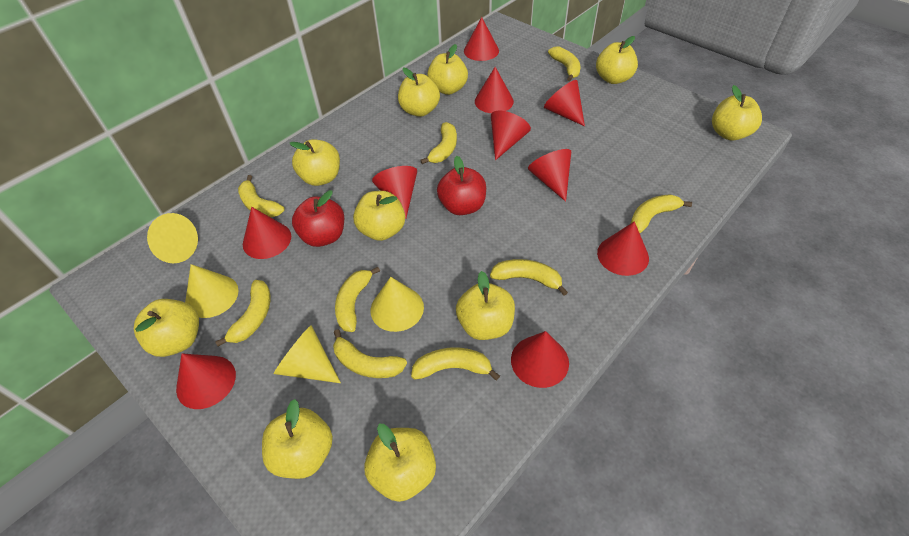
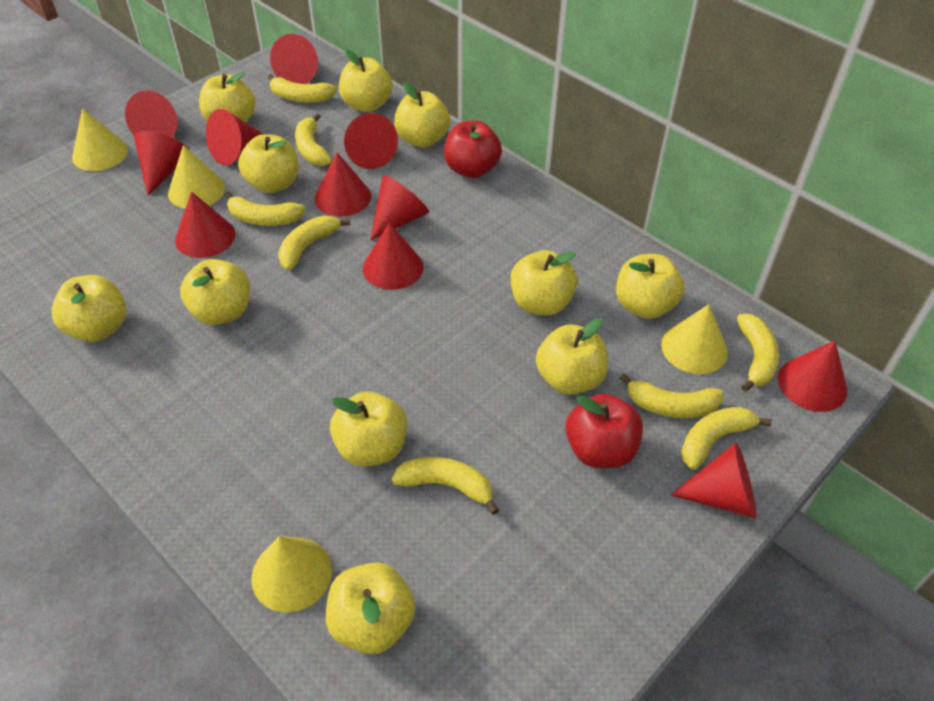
red cone: [176,353,236,409] [243,207,291,259] [372,166,417,219] [464,17,499,61] [475,67,514,113] [491,111,531,160] [511,331,569,388] [528,149,571,202] [544,80,585,126] [597,221,649,276] = 10 -> [125,91,178,138] [134,131,188,196] [175,192,235,258] [206,109,263,165] [270,34,318,84] [315,152,371,217] [344,113,398,169] [363,222,424,290] [370,175,429,241] [671,442,756,518] [778,341,848,412] = 11
yellow apple: [134,299,199,357] [262,399,333,479] [289,139,340,186] [353,191,405,241] [364,424,436,502] [398,68,440,117] [427,44,468,95] [456,271,515,340] [596,36,638,84] [712,85,762,141] = 10 -> [52,275,127,342] [180,259,250,325] [199,72,256,122] [238,134,298,193] [326,562,415,654] [330,392,407,466] [339,49,393,112] [394,82,450,148] [511,250,577,315] [536,319,608,395] [616,254,685,319] = 11
yellow banana: [215,280,271,346] [238,175,285,217] [333,329,407,378] [335,266,380,332] [411,347,500,380] [420,122,457,164] [490,259,568,296] [548,46,580,81] [631,194,692,233] = 9 -> [224,192,305,226] [267,74,337,103] [278,215,350,270] [295,113,332,166] [392,457,499,515] [620,373,724,418] [681,407,772,470] [737,314,779,392] = 8

